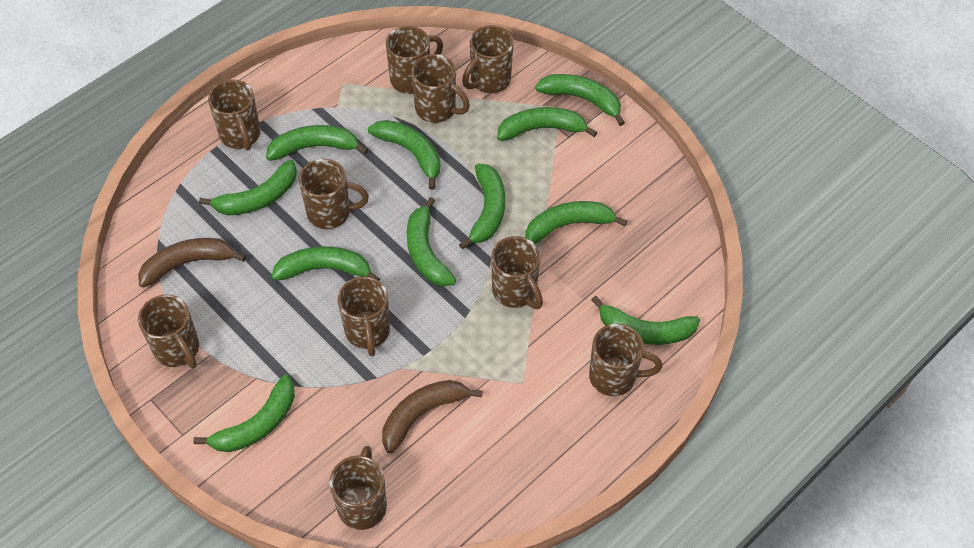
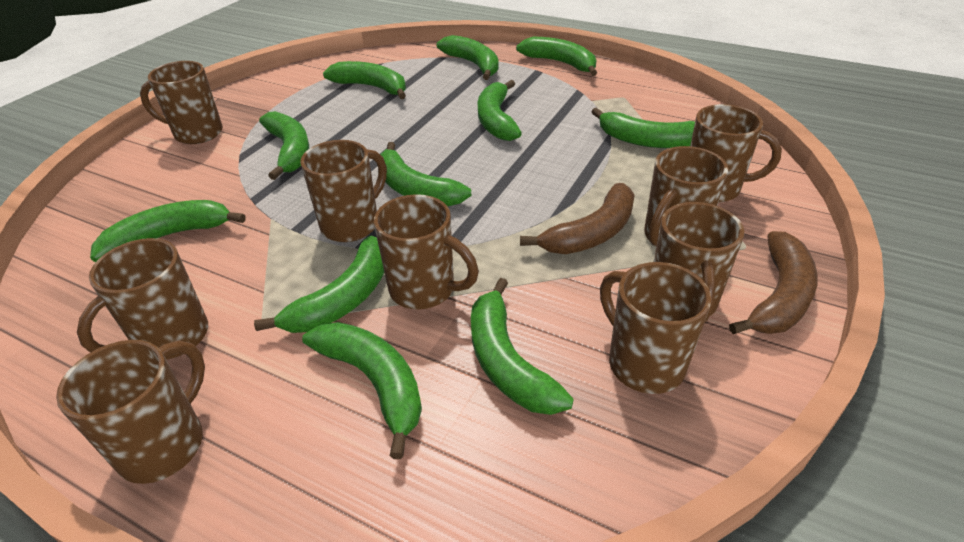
brown mug: [138,294,199,368] [208,80,260,151] [299,159,369,229] [329,446,387,530] [338,276,390,357] [386,26,443,94] [411,54,470,123] [462,25,514,93] [491,236,543,309] [589,324,662,396] = 10 -> [56,340,205,484] [77,238,208,360] [140,61,223,144] [300,140,387,242] [374,194,479,309] [600,262,711,394] [644,146,728,246] [654,202,744,322] [690,104,782,203] = 9

